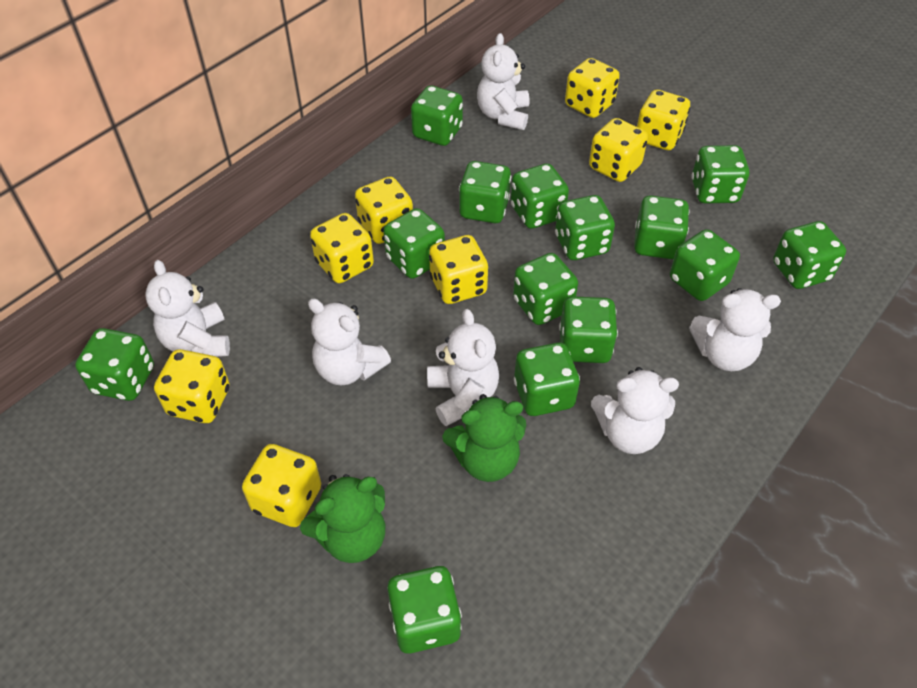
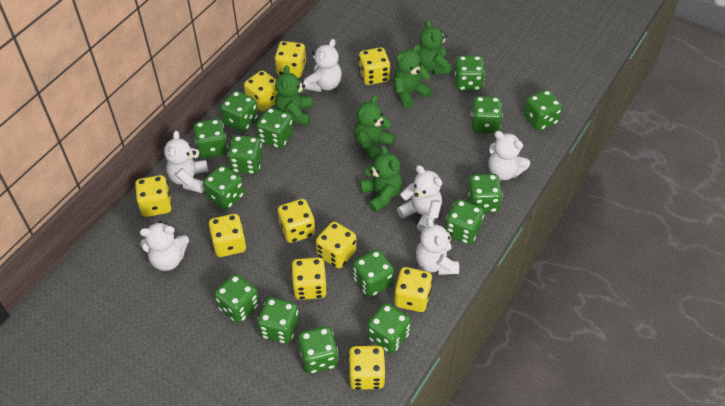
green dice: [75,328,154,401] [383,208,445,279] [387,566,462,653] [411,85,463,146] [459,161,511,223] [511,163,569,229] [513,253,578,325] [514,343,580,416] [555,195,615,260] [559,296,618,363] [634,195,689,259] [670,229,740,301] [691,145,749,203] [773,221,846,289] = 14 -> [193,119,228,159] [203,165,244,210] [214,274,259,323] [220,91,258,132] [228,135,263,174] [256,108,293,149] [257,297,299,344] [298,326,339,374] [353,249,394,297] [367,303,411,353] [445,199,484,244] [454,56,485,91] [467,174,503,213] [471,96,503,133] [524,90,563,131] = 15
green teddy bear: [300,474,386,563] [442,394,526,482] = 2 -> [275,65,312,126] [354,95,395,161] [360,145,402,212] [393,45,432,108] [418,20,452,74] = 5
yellow dice: [154,349,230,423] [242,444,321,527] [310,213,374,283] [355,177,413,244] [429,235,488,304] [565,58,620,118] [589,118,648,182] [637,90,690,150] = 8 -> [135,175,172,217] [209,214,247,257] [244,71,277,112] [274,41,306,78] [278,199,316,243] [291,257,327,300] [316,222,357,268] [348,346,385,390] [359,47,390,85] [394,267,433,312] = 10

